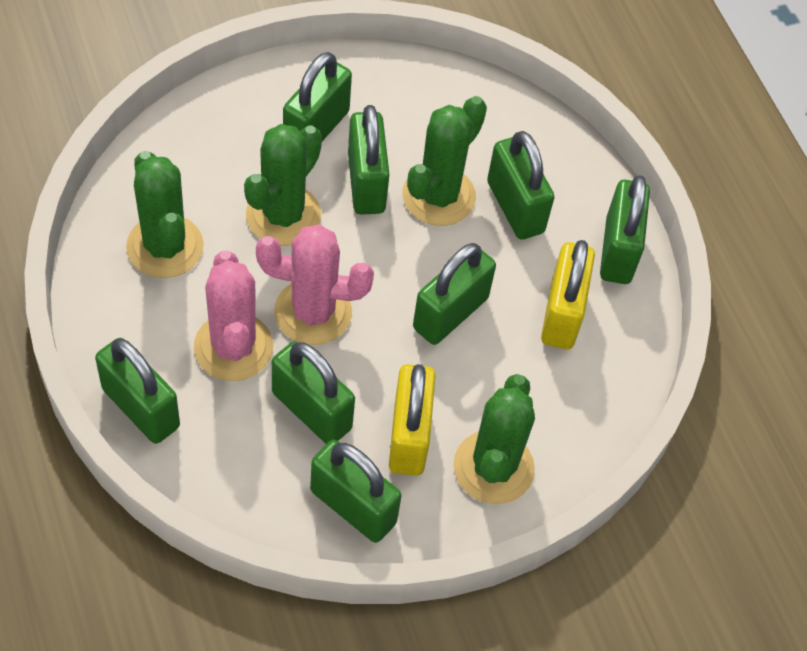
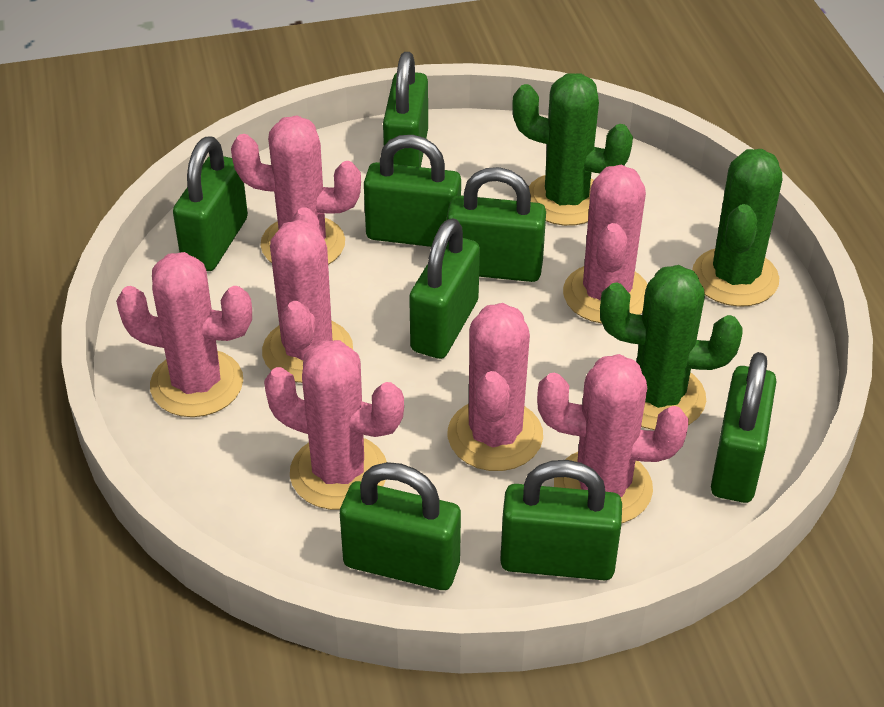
green cactus: [126,151,204,278] [244,124,322,246] [403,96,487,226] [453,374,535,504] = 4 -> [512,73,633,226] [600,265,743,430] [693,149,782,307] = 3
pink cactus: [194,250,273,381] [256,225,374,345] = 2 -> [116,252,252,417] [231,116,361,265] [262,207,353,383] [264,340,404,510] [448,303,543,471] [537,354,689,523] [563,165,647,324] = 7
yellow padlock: [389,364,436,476] [541,240,595,349] = 2 -> none = 0

